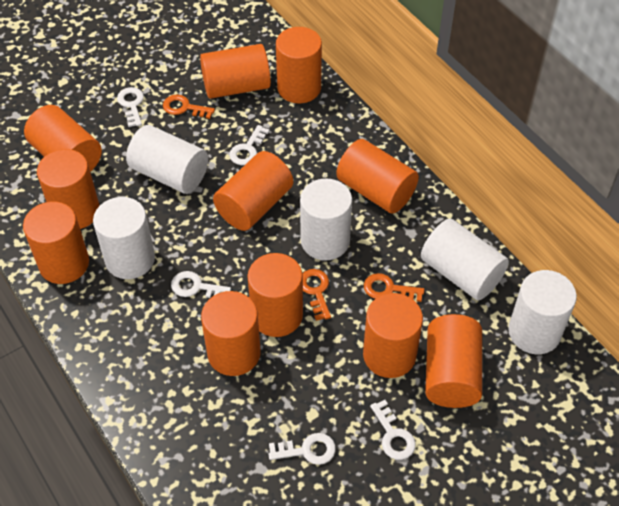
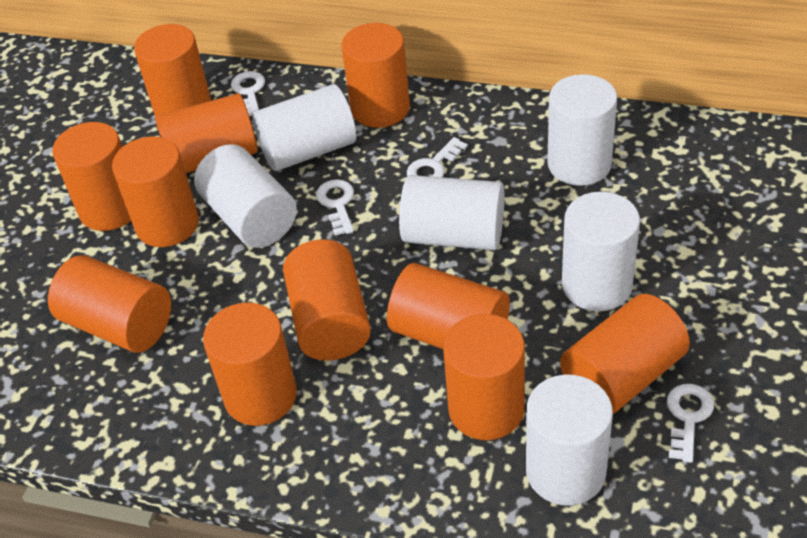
orange key: [163,94,215,119] [302,269,331,321] [364,273,424,302] = 3 -> none = 0
white cylinder: [93,197,155,279] [126,125,208,194] [300,179,352,260] [421,219,509,300] [508,270,577,354] = 5 -> [194,144,297,248] [252,84,356,171] [399,175,504,250] [526,375,613,506] [547,74,617,186] [562,192,640,311] = 6
white key: [117,87,144,127] [171,271,231,298] [229,125,269,165] [268,433,336,465] [370,400,416,460] = 5 -> [231,71,265,116] [316,179,354,236] [407,137,468,177] [667,384,714,463] = 4

